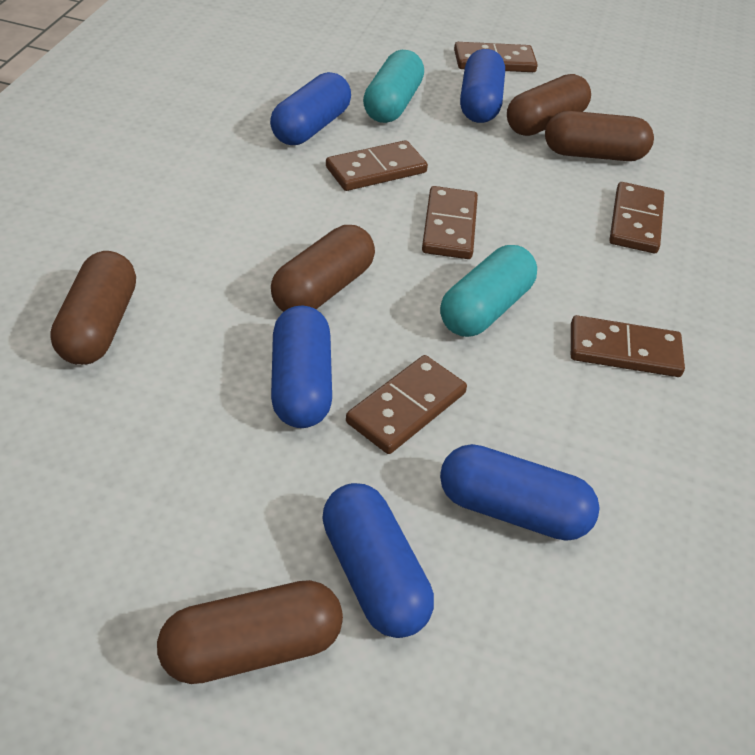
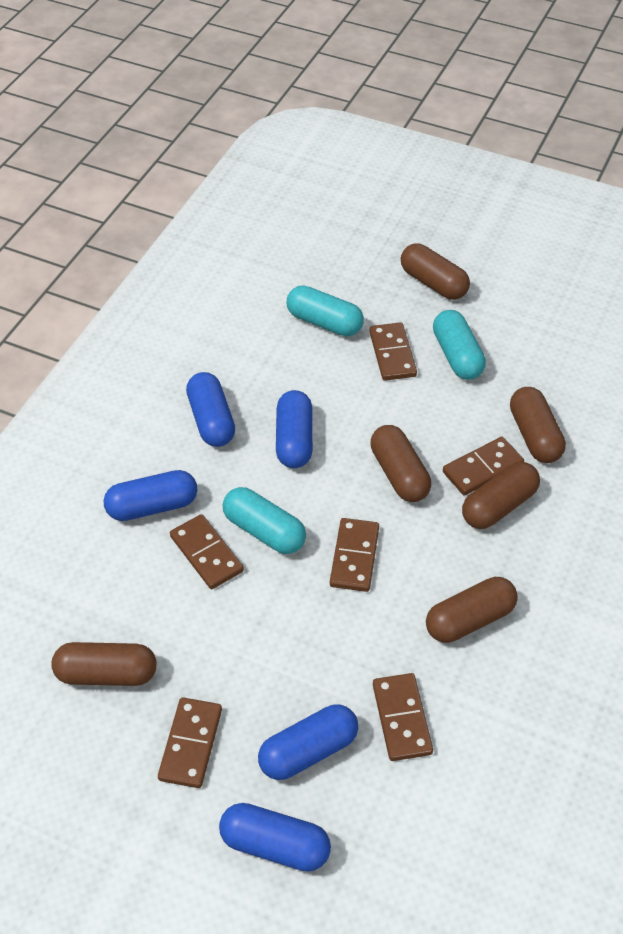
brown capsule: [51,251,136,365] [157,580,343,684] [271,225,375,312] [507,74,591,136] [545,111,654,161] = 5 -> [51,642,157,686] [370,425,431,502] [401,243,470,300] [426,577,518,643] [462,462,540,529] [510,387,566,463] = 6
turquoise capsule: [363,50,424,123] [440,245,537,337] = 2 -> [223,487,306,554] [286,285,364,336] [433,310,486,380] = 3

